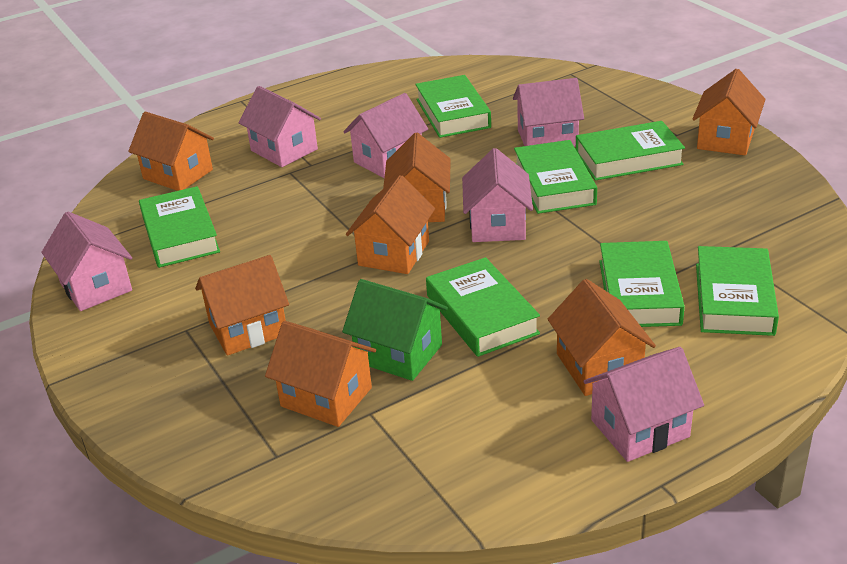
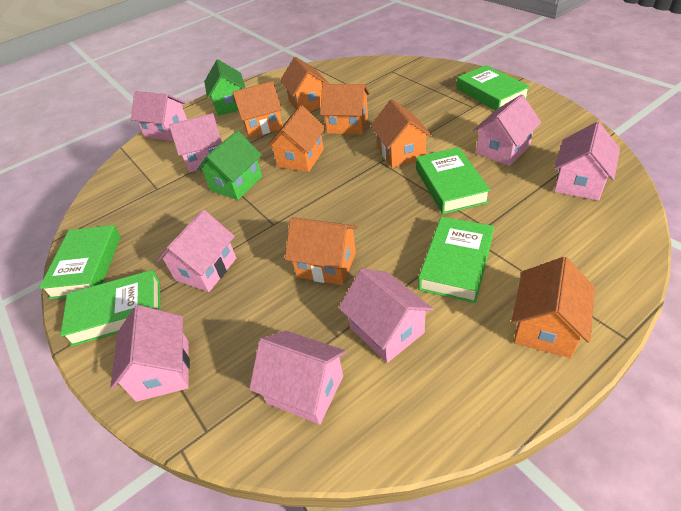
green book: [139,186,220,268] [415,75,491,138] [426,257,540,357] [514,140,597,214] [576,121,685,181] [599,241,685,327] [696,246,779,336] = 7 -> [39,225,121,299] [60,270,161,347] [416,147,491,214] [418,217,494,303] [457,65,530,110] = 5
green house: [342,279,448,381] = 1 -> [197,131,262,200] [204,60,245,116] = 2
pink house: [41,212,132,311] [239,86,321,167] [343,93,428,178] [462,148,533,242] [513,78,584,147] [583,347,704,462] = 6 -> [110,305,190,402] [131,91,187,141] [156,210,236,292] [169,113,222,172] [249,330,346,425] [339,268,434,363] [473,94,541,166] [554,122,620,201] = 8

